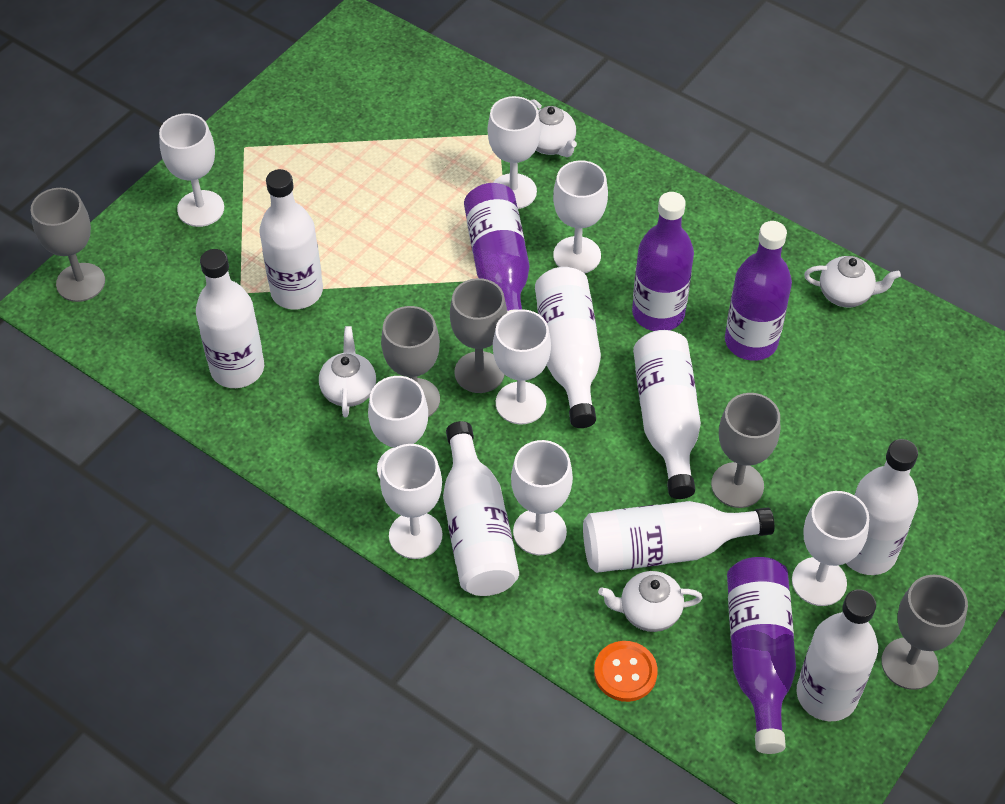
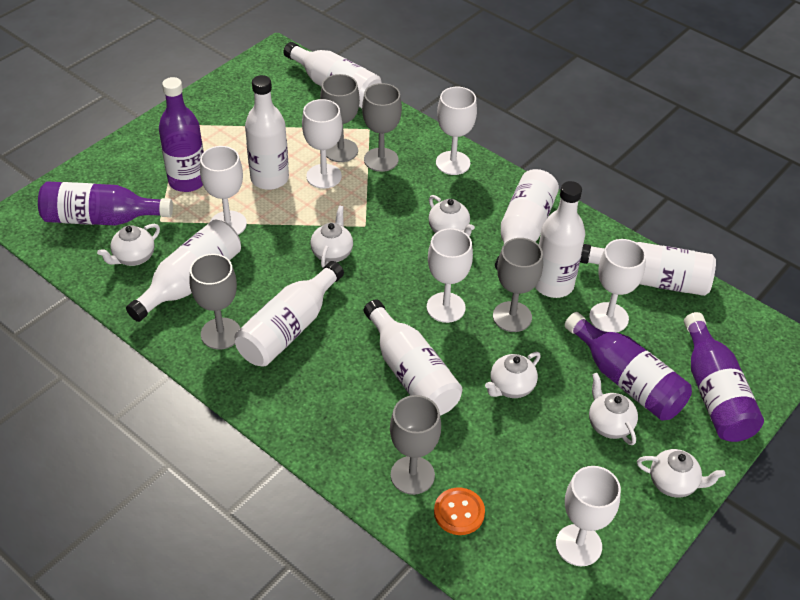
white goblet: [159,113,224,227] [368,376,428,478] [380,444,443,559] [488,96,541,209] [493,309,551,425] [511,440,573,555] [553,160,608,273] [792,491,869,606] = 8 -> [200,146,247,235] [302,99,342,189] [427,228,473,323] [436,87,477,175] [556,466,621,566] [589,239,646,333] = 6
white teapot: [319,326,376,418] [530,99,577,157] [598,571,703,632] [804,256,901,308] = 4 -> [97,224,160,266] [310,206,353,268] [428,195,475,237] [485,352,541,398] [589,373,638,445] [637,449,725,498] = 6

